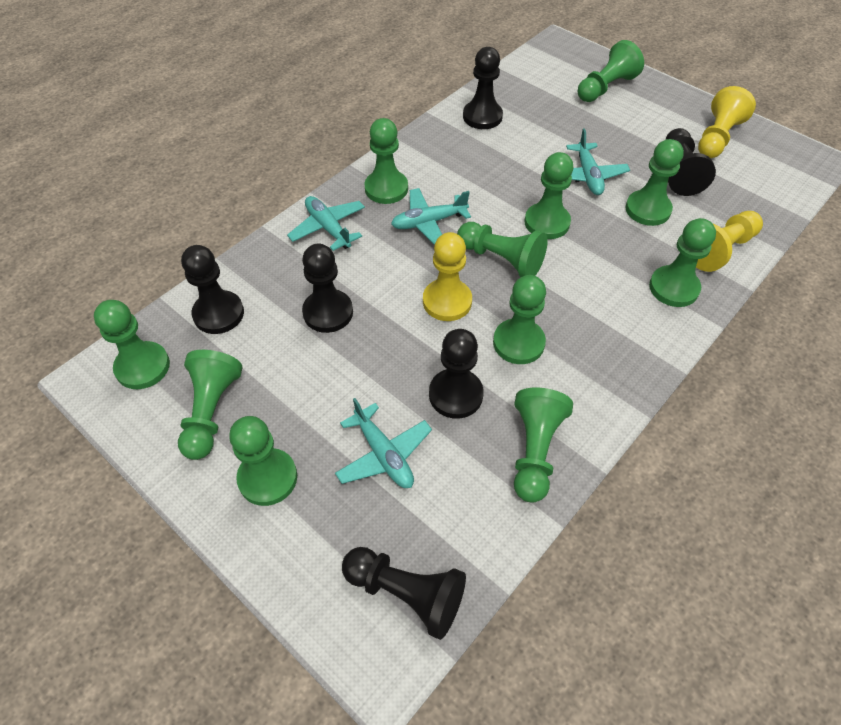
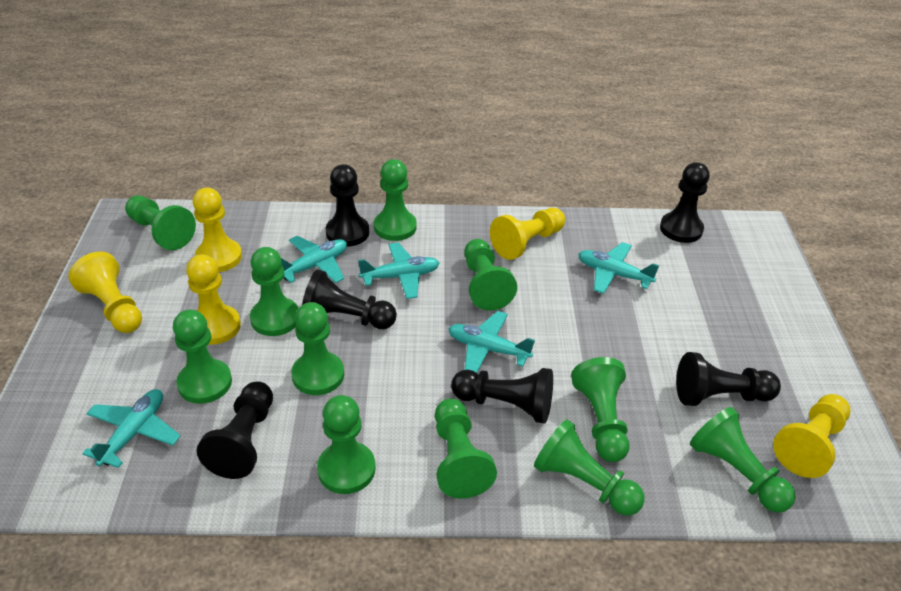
turquoise plane: [287,196,365,251] [335,398,432,488] [391,188,471,245] [566,128,630,195] = 4 -> [83,389,181,468] [281,236,347,283] [358,243,439,299] [448,311,535,373] [578,242,659,294] = 5
yellow pawn: [423,232,472,321] [696,211,763,272] [698,86,756,158] = 3 -> [68,252,142,333] [186,254,241,345] [193,188,242,272] [490,208,565,260] [773,394,850,478] = 5

